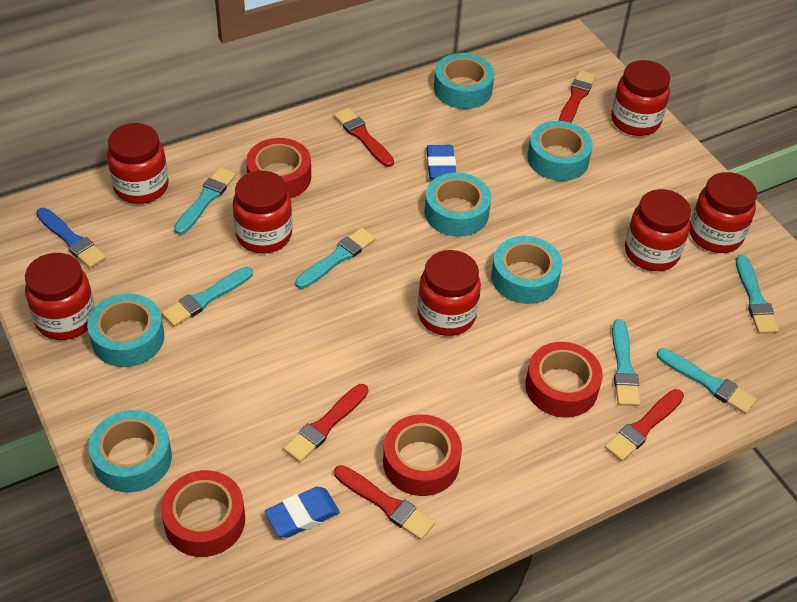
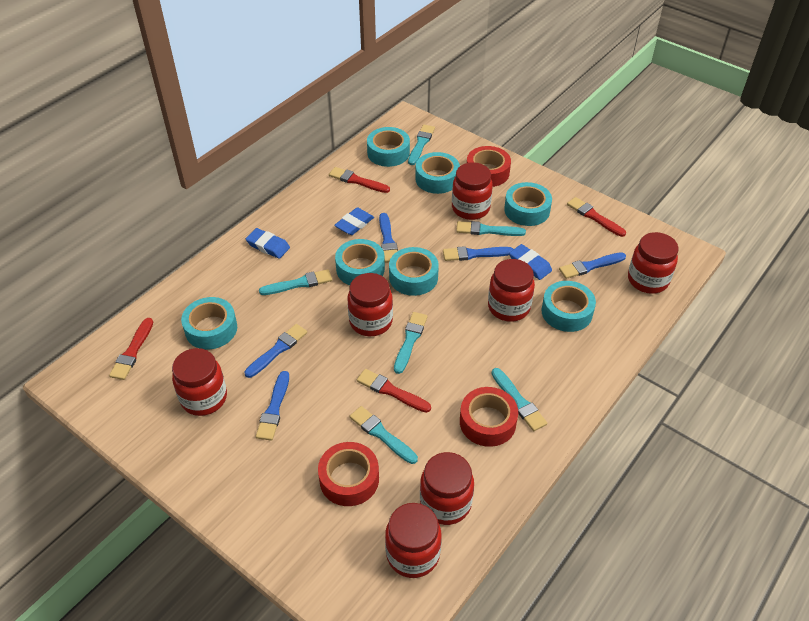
blue brush: [36,208,106,268] = 1 -> [244,324,307,378] [256,371,289,441] [379,213,398,263] [443,246,514,261] [559,252,626,279] = 5
blue eraser: [264,487,340,538] [426,145,456,179] = 2 -> [246,228,290,259] [334,207,374,235] [509,244,552,280] = 3
red brush: [284,384,368,462] [334,108,394,167] [334,465,435,540] [559,70,596,123] [605,389,684,461] = 5 -> [109,318,153,380] [329,167,390,193] [357,369,431,413] [567,197,626,237] = 4
red tape: [161,470,245,557] [246,138,311,198] [383,414,462,496] [525,342,603,418] = 4 -> [318,442,379,506] [460,387,518,447] [467,146,511,187] = 3
turquoise tape: [87,293,164,367] [89,410,172,492] [424,172,491,237] [434,53,495,109] [491,236,562,304] [527,121,593,181] = 6 -> [181,297,237,349] [335,239,385,285] [367,127,410,167] [389,247,439,296] [415,152,460,194] [504,182,552,226] [541,281,596,332] = 7

